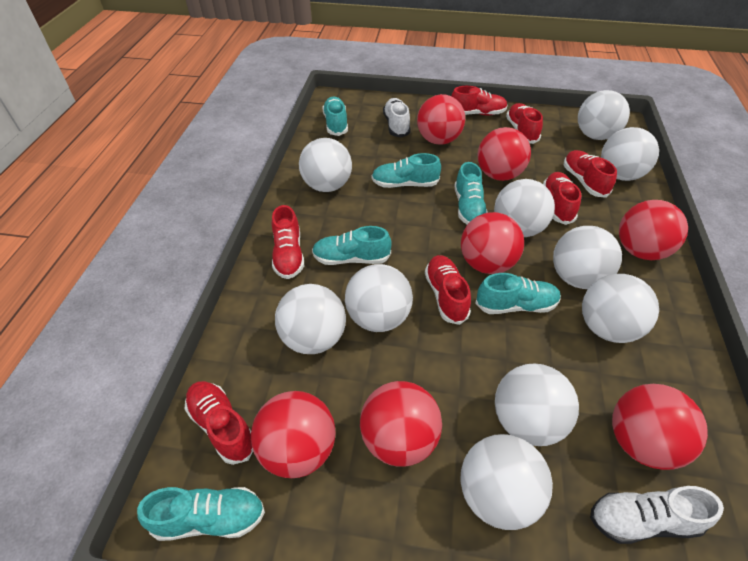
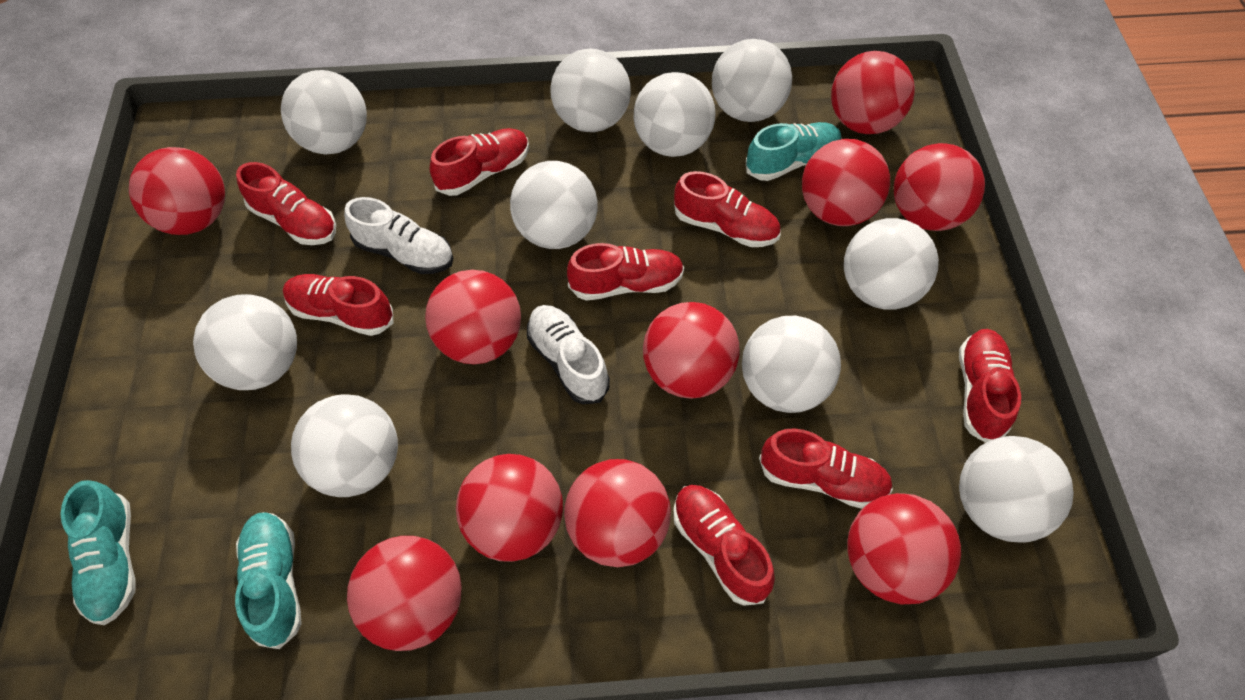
red ball: [251,391,336,478] [360,381,442,467] [417,94,465,145] [461,212,524,274] [477,127,531,181] [612,384,708,470] [619,200,688,260] = 7 -> [129,147,225,235] [347,536,462,651] [425,270,521,364] [456,454,563,562] [564,459,671,567] [643,302,740,399] [802,139,890,226] [831,51,915,134] [847,493,961,605] [894,143,985,231] = 10
red shoe: [185,381,253,465] [272,205,304,279] [425,255,471,325] [451,86,508,115] [506,103,543,144] [543,172,581,225] [564,150,617,198] = 7 -> [236,162,336,245] [283,274,394,336] [430,128,529,196] [567,243,684,301] [673,485,775,606] [674,171,780,247] [759,428,893,508] [959,329,1021,443] = 8
turquoise shoe: [137,487,265,541] [312,226,392,265] [323,97,348,136] [372,153,441,188] [454,162,488,224] [475,273,561,314] = 6 -> [60,480,136,625] [235,512,302,649] [746,122,842,181] = 3

